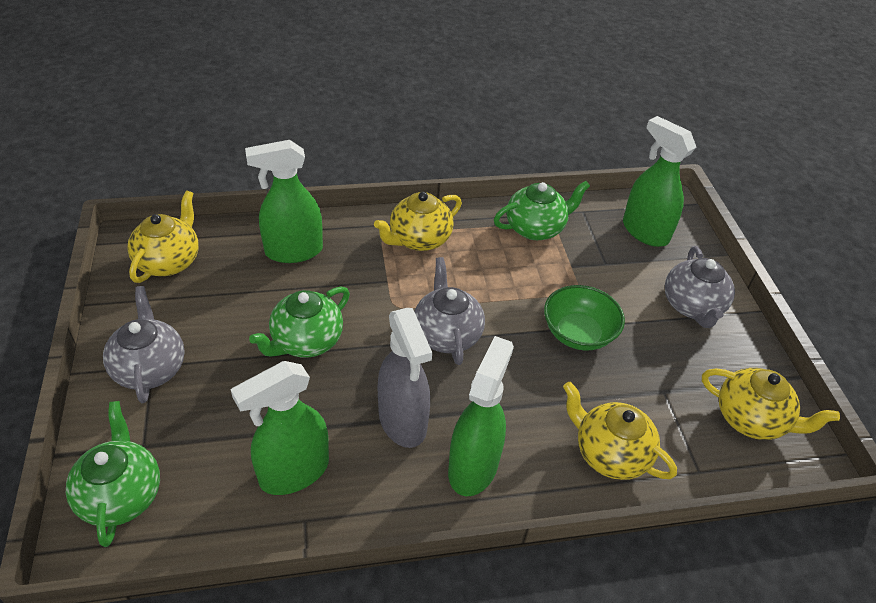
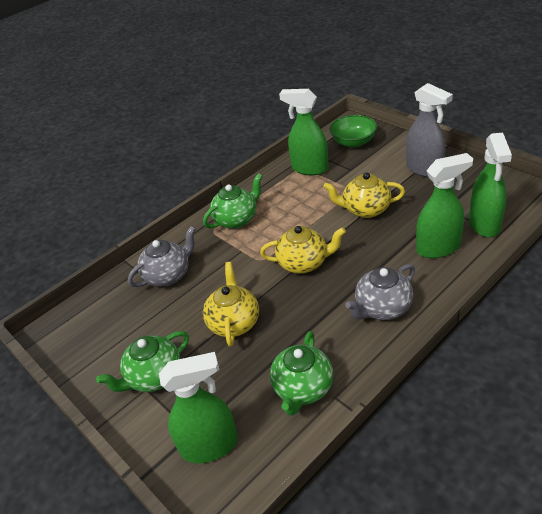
grey teapot: [103,286,185,403] [415,257,485,365] [665,246,735,328] = 3 -> [128,226,196,287] [345,264,415,320] = 2
yellow teapot: [127,191,199,283] [374,192,462,251] [563,382,677,480] [702,368,840,440] = 4 -> [203,262,259,347] [260,226,346,274] [323,172,405,218] = 3

